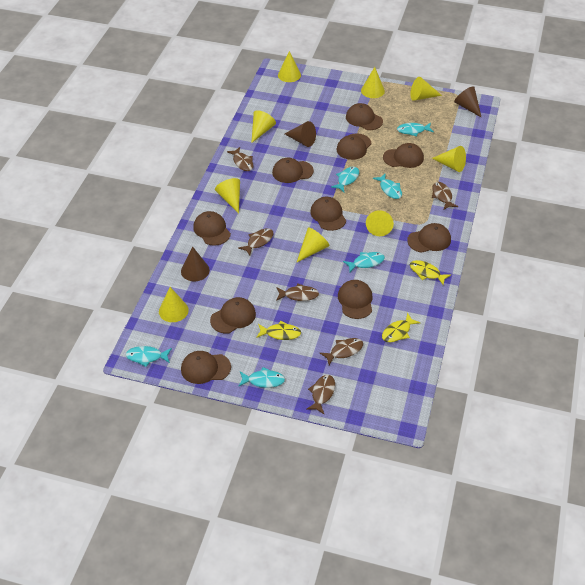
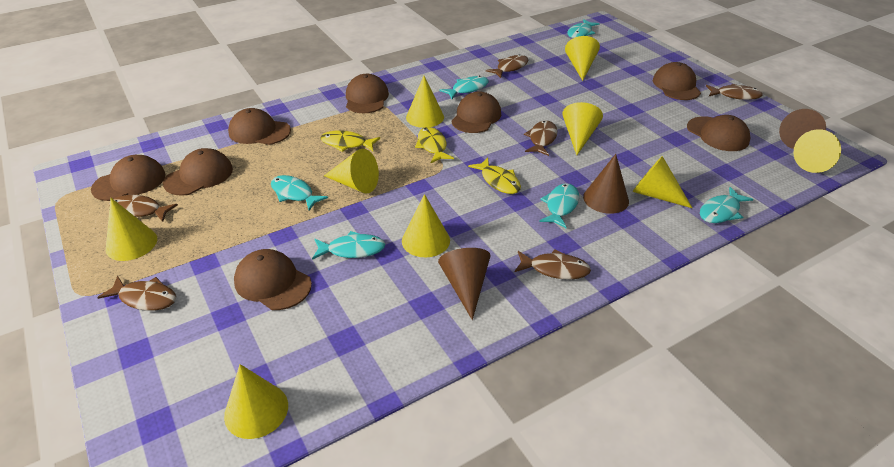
brown cap: [181,351,231,384] [193,211,231,246] [210,297,256,334] [272,158,314,183] [310,197,346,231] [337,133,372,160] [338,280,372,319] [346,103,383,130] [383,143,424,168] [407,223,451,253] = 10 -> [91,155,166,201] [163,148,233,196] [228,108,291,145] [234,249,312,310] [346,74,389,113] [451,92,501,133] [653,62,701,100] [687,115,750,151] = 8

